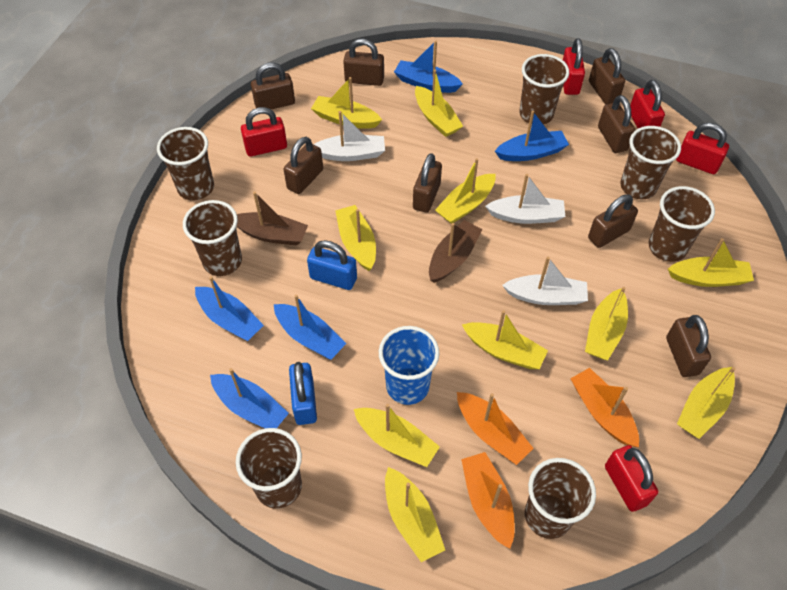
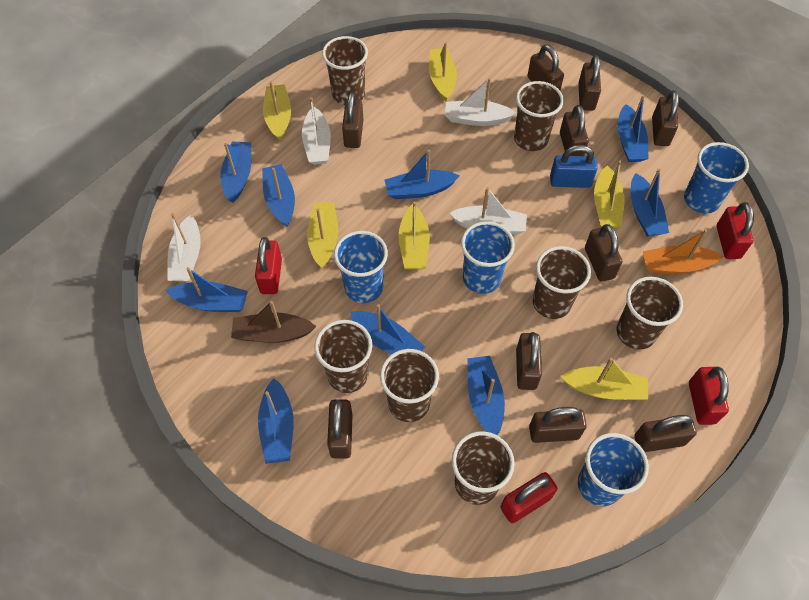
blue boat: [195,276,264,341] [210,368,289,428] [274,295,347,360] [394,41,463,93] [495,111,569,161] = 5 -> [165,267,248,312] [220,142,251,203] [258,378,294,464] [262,164,295,227] [350,304,425,354] [385,150,460,199] [467,356,505,435] [618,95,649,162] [631,168,669,236] = 9
blue cup: [379,326,439,405] = 1 -> [334,231,388,303] [461,221,515,294] [578,433,649,506] [684,142,749,213] = 4
blue padlock: [289,362,317,425] [307,240,357,290] = 2 -> [550,145,598,188] = 1
brown boat: [237,191,308,246] [429,220,483,283] = 2 -> [231,301,316,343] = 1
brown padlock: [251,63,295,109] [284,137,323,194] [343,39,384,86] [413,153,442,213] [588,194,638,248] [589,48,625,104] [598,95,635,153] [666,315,711,377] = 8 -> [327,400,352,459] [342,92,363,148] [516,332,542,390] [528,44,564,90] [529,407,587,443] [560,105,589,156] [578,55,601,111] [585,224,622,282] [634,415,697,452] [652,90,679,146] = 10
orange boat: [457,392,534,465] [461,452,515,549] [570,368,639,447] = 3 -> [643,229,723,274] = 1
red padlock: [241,107,287,157] [563,38,585,95] [605,445,658,512] [630,80,665,128] [676,123,729,174] = 5 -> [255,237,282,294] [500,472,557,523] [689,367,729,425] [717,202,754,259] = 4
white boat: [314,111,385,161] [485,174,565,224] [502,257,588,305] = 3 -> [167,213,201,281] [302,97,331,165] [445,78,516,126] [449,187,527,235] = 4
yellow boat: [311,77,382,129] [335,205,376,271] [354,404,440,467] [385,467,445,562] [415,69,463,137] [435,158,496,224] [462,310,548,369] [585,287,628,360] [668,238,754,287] [677,367,735,439] = 10 -> [263,81,291,141] [307,202,338,268] [399,201,430,270] [429,42,457,102] [560,358,648,400] [594,160,624,228] = 6

